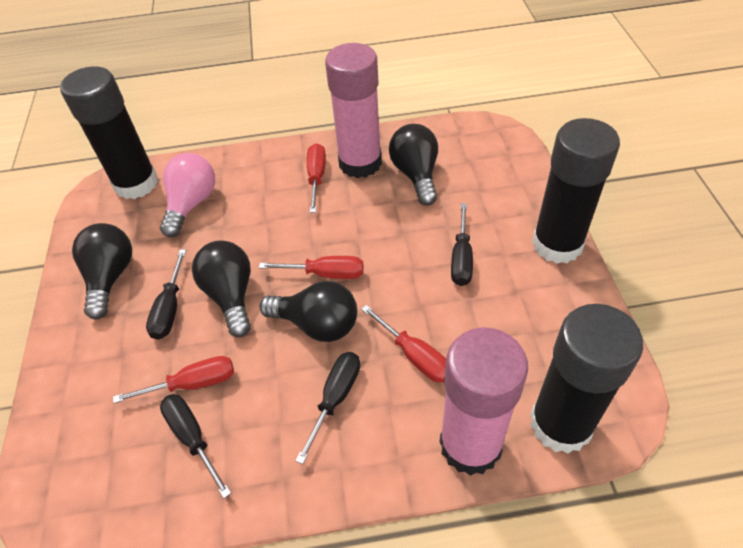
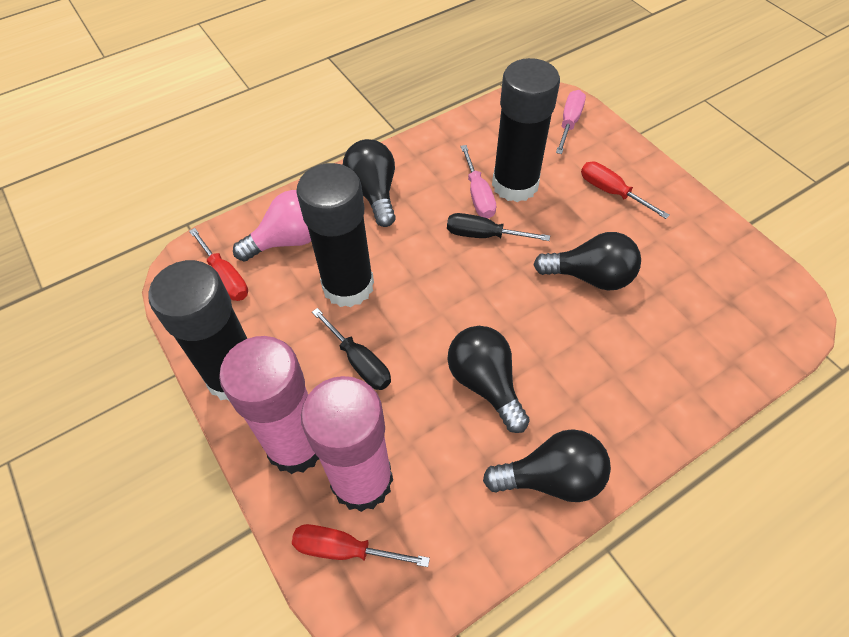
black screwdriver: [146,249,186,340] [160,394,231,498] [296,352,360,464] [451,203,473,286] = 4 -> [312,308,391,390] [447,213,550,241] = 2
pink screwdriver: none = 0 -> [460,145,496,219] [556,90,586,154] = 2
red screwdriver: [113,356,234,403] [259,256,363,279] [307,143,326,213] [361,305,446,383] = 4 -> [189,228,248,301] [292,524,430,567] [581,162,669,219] = 3

